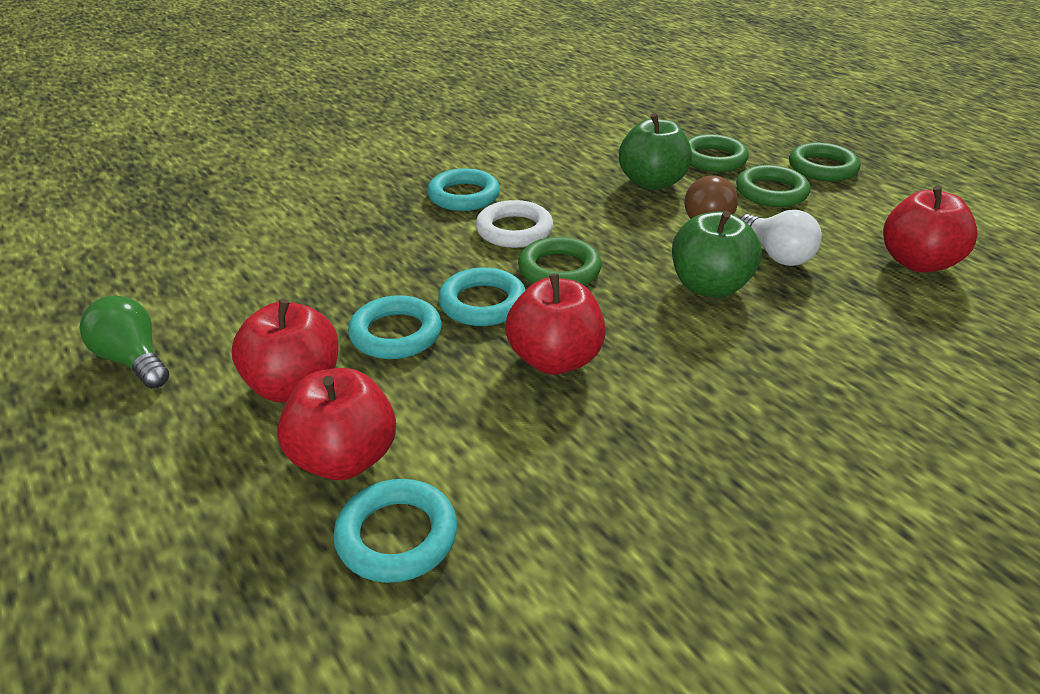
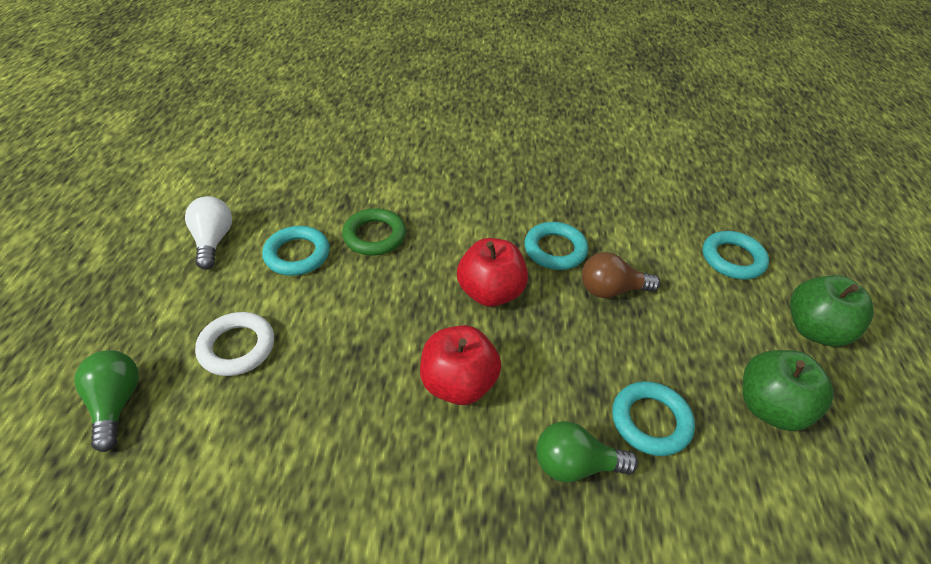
green light bulb: [80,296,169,388] = 1 -> [74,350,139,452] [536,421,638,483] = 2
green ring: [518,237,602,285] [688,134,749,172] [736,165,810,207] [789,142,860,181] = 4 -> [342,208,406,255] = 1
red apple: [232,299,339,403] [277,368,396,480] [505,273,605,375] [883,186,978,273] = 4 -> [420,325,501,405] [457,238,528,307] = 2

